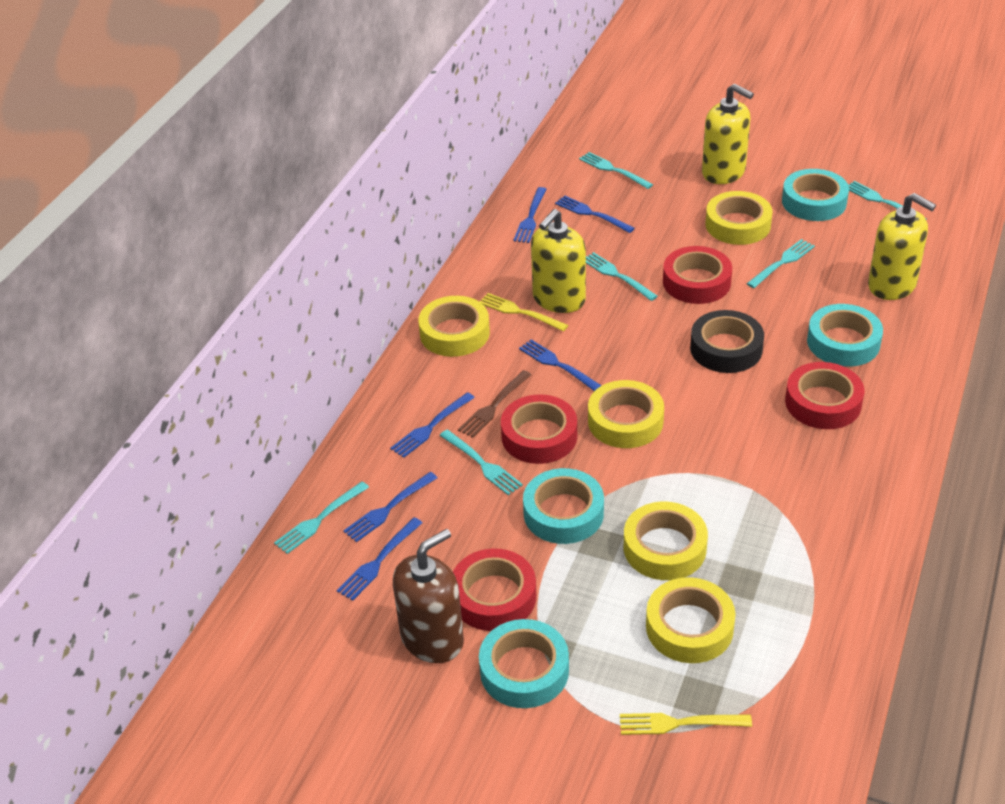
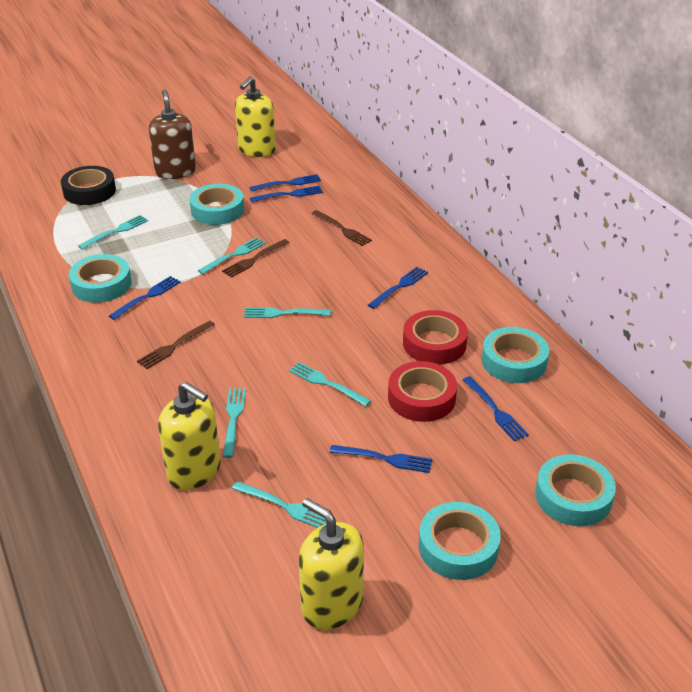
brown fork: [458,370,531,438] = 1 -> [137,321,215,369] [222,239,290,278] [311,210,372,246] = 3
red tape: [453,549,536,631] [501,394,577,464] [663,246,732,304] [785,362,864,429] = 4 -> [388,361,457,422] [403,310,468,365] = 2
turquoise tape: [479,619,569,708] [523,468,604,544] [782,169,849,221] [807,304,883,367] = 4 -> [69,254,131,303] [190,184,244,225] [419,502,501,580] [481,327,549,383] [535,454,616,526] = 5
yellow fork: [479,293,568,332] [620,713,752,735] = 2 -> none = 0
yellow tape: [418,296,490,357] [588,380,664,448] [624,502,708,580] [646,577,735,663] [705,191,772,245] = 5 -> none = 0

